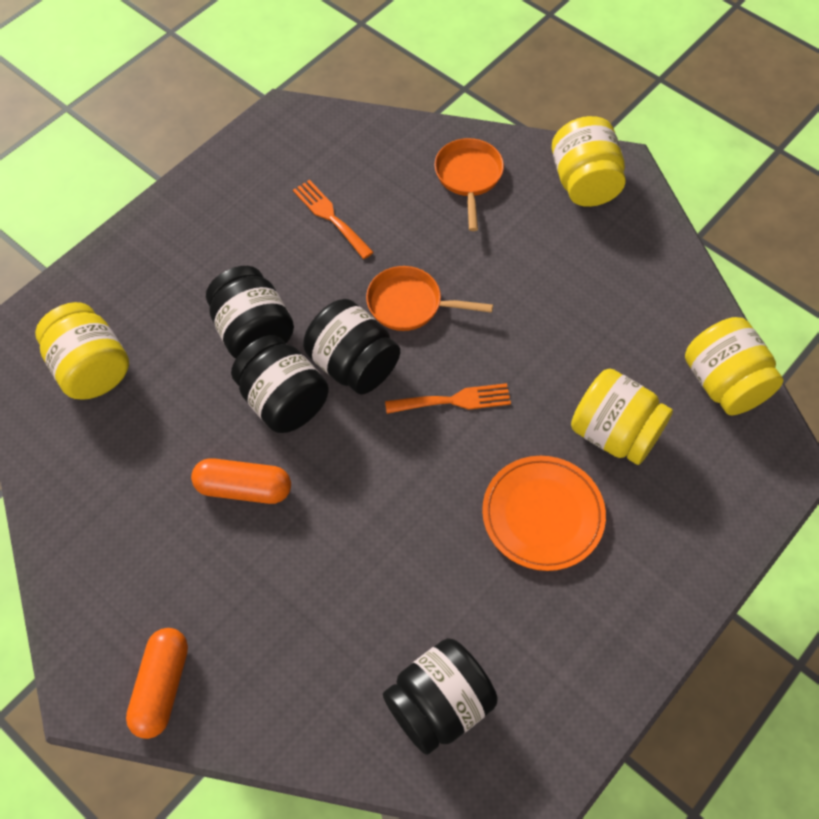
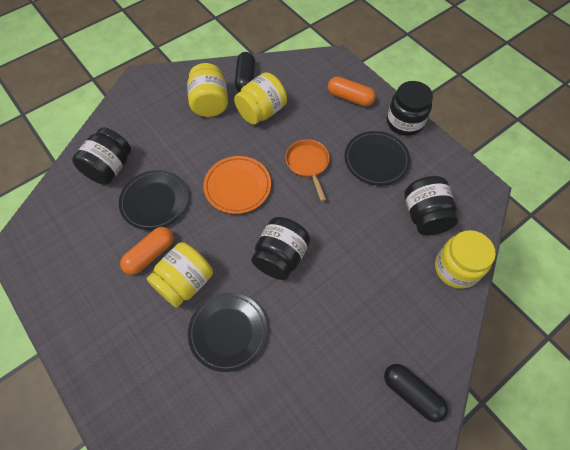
black capsule: none = 0 -> [235,52,255,92] [384,364,448,422] = 2
black plate: none = 0 -> [119,170,188,230] [188,293,267,372] [345,131,410,185] = 3
orange fork: [293,180,374,259] [385,383,511,414] = 2 -> none = 0
orange pan: [366,266,493,331] [434,138,504,231] = 2 -> [285,139,330,201] = 1

